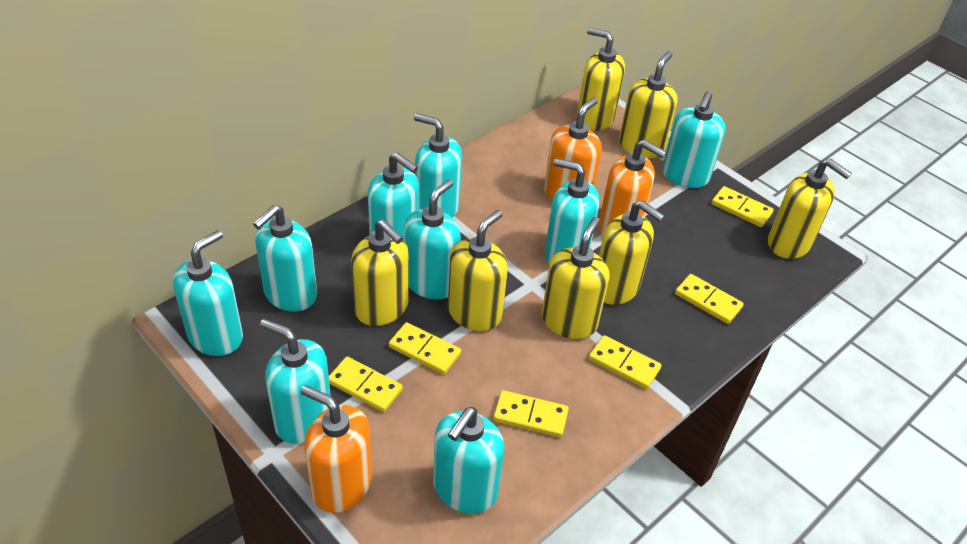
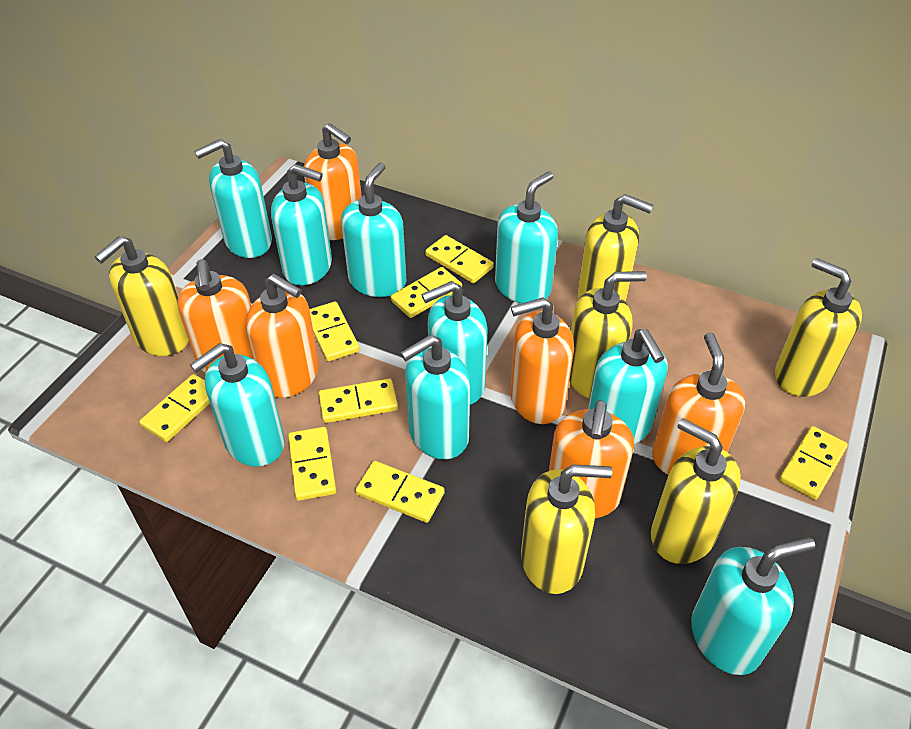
orange soap dispenser: [301,385,372,513] [544,97,602,201] [599,139,667,235] = 3 -> [177,259,254,373] [246,274,319,398] [304,123,362,240] [510,297,574,424] [549,400,634,518] [652,332,746,475] = 6
yellow domino: [329,357,403,412] [389,322,461,375] [493,390,569,437] [588,335,662,389] [675,274,744,324] [711,186,774,227] = 6 -> [139,374,210,442] [288,427,336,501] [309,301,360,362] [318,379,398,423] [355,461,445,523] [391,267,462,318] [425,235,494,283] [779,426,848,500] = 8
yellow soap dispenser: [351,219,409,326] [448,210,508,331] [542,217,610,339] [577,27,625,131] [599,200,665,305] [619,51,678,158] [768,158,852,259] = 7 -> [95,236,189,356] [521,464,612,594] [569,271,647,399] [577,194,653,301] [651,418,741,564] [775,258,862,397] = 6

